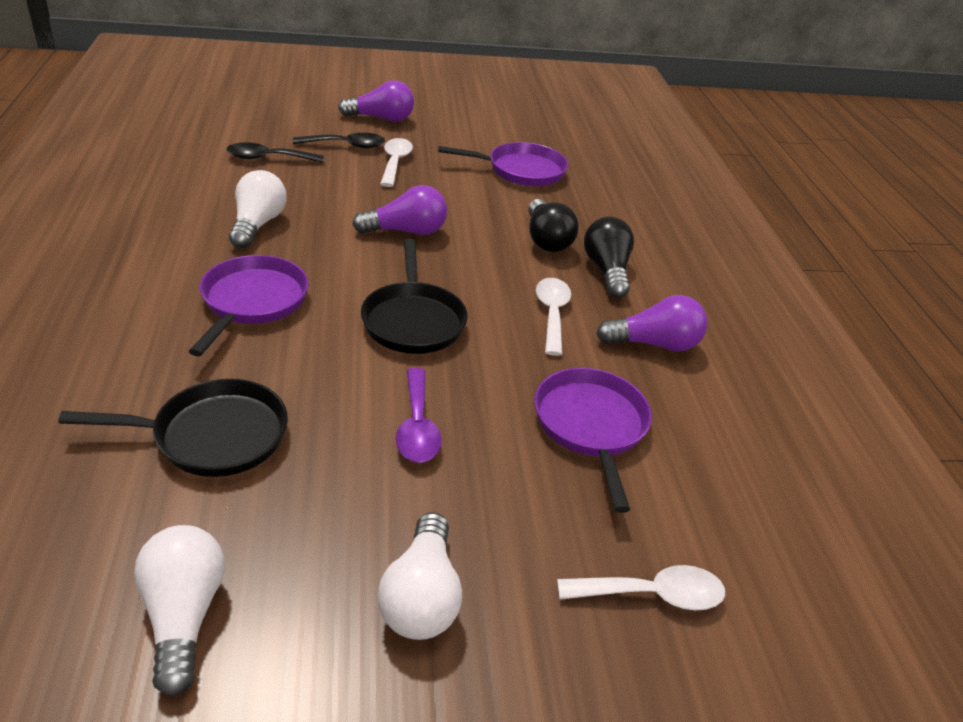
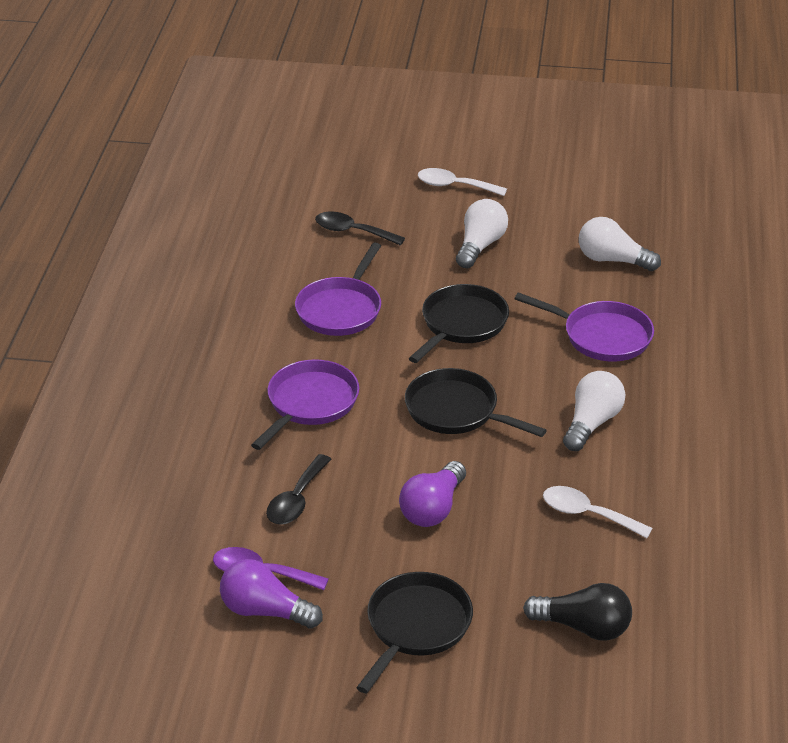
black light bulb: [528,199,578,252] [584,216,634,298] = 2 -> [523,583,632,640] = 1
black pan: [59,379,288,477] [361,239,468,354] = 2 -> [356,572,473,693] [405,368,547,437] [409,284,509,363] = 3
purple light bulb: [338,80,414,122] [352,185,447,235] [596,295,708,352] = 3 -> [220,559,323,629] [399,461,466,527] = 2
white spoon: [380,138,413,187] [536,278,571,356] [557,565,725,610] = 3 -> [418,168,507,196] [543,486,653,538] = 2

